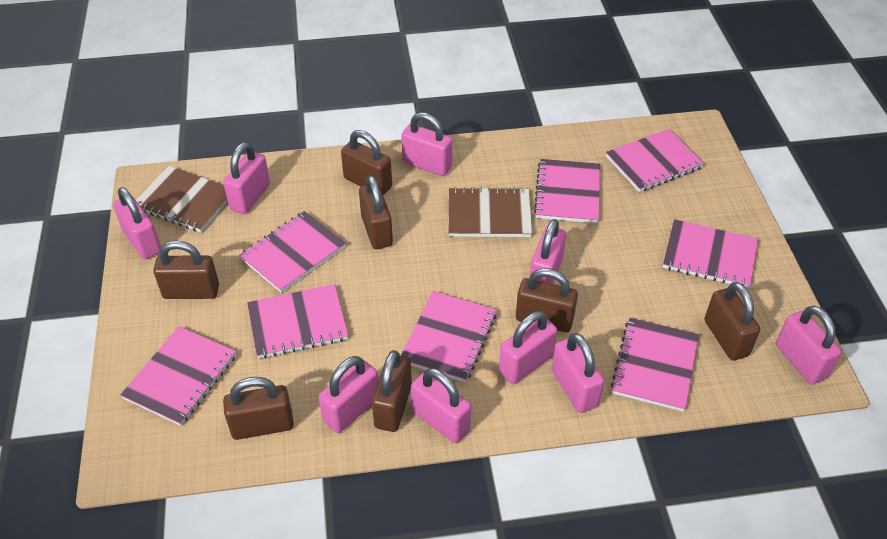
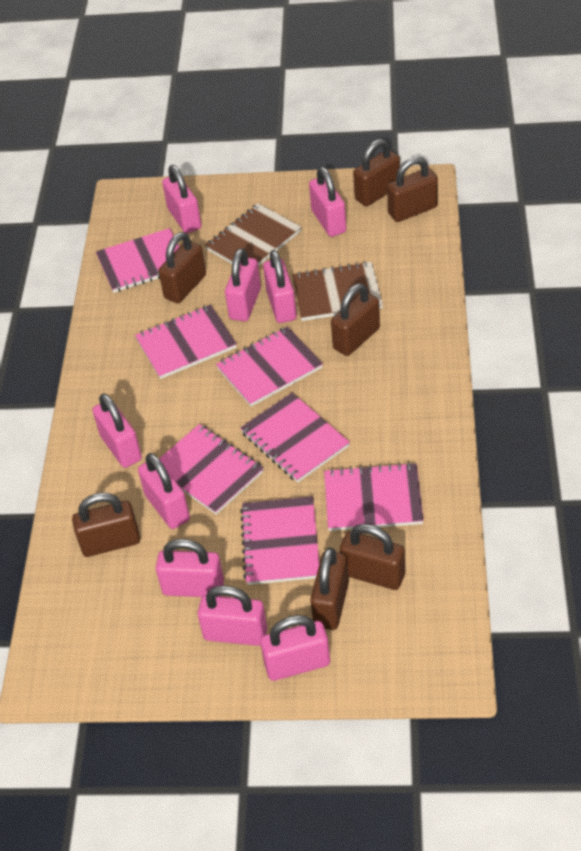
pink notebook: [120,326,236,426] [239,211,346,293] [247,284,349,359] [401,291,497,382] [534,159,600,223] [606,129,704,192] [611,318,699,412] [663,219,758,288] = 8 -> [96,228,179,293] [135,305,237,379] [159,424,264,515] [216,327,323,407] [240,393,350,483] [240,496,319,585] [324,462,424,531] = 7

